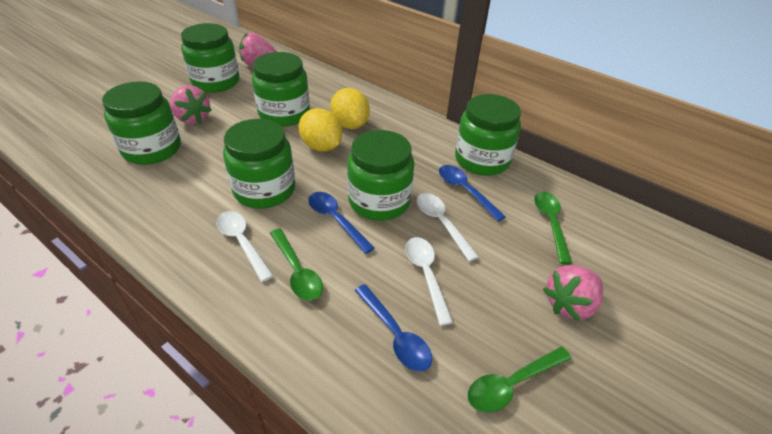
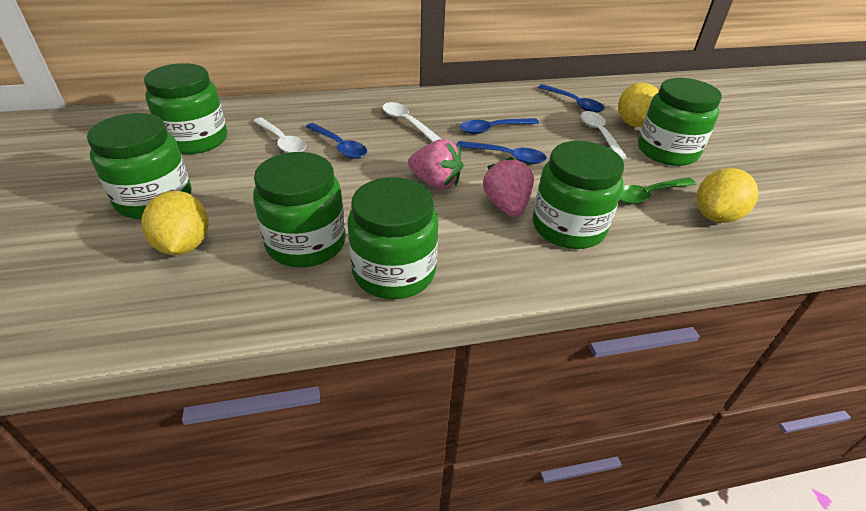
blue spoon: [308,192,375,254] [354,284,432,371] [439,165,506,222] = 3 -> [305,123,367,159] [456,141,547,164] [460,118,539,134] [538,84,605,113] = 4
green spoon: [270,228,323,301] [468,347,572,413] [534,191,572,264] = 3 -> [619,178,696,204] = 1
pink strawberry: [170,85,211,124] [239,33,277,66] [543,265,603,322] = 3 -> [408,139,463,189] [483,157,534,217] = 2
yellow lemon: [298,108,342,151] [330,88,370,129] = 2 -> [142,191,209,255] [618,83,659,127] [696,168,758,223] = 3

